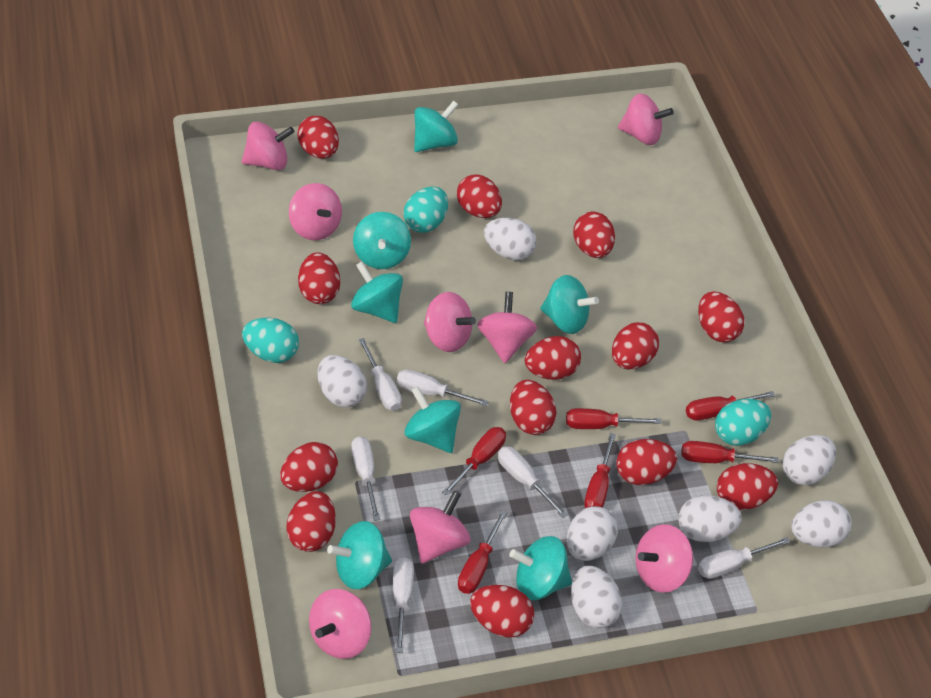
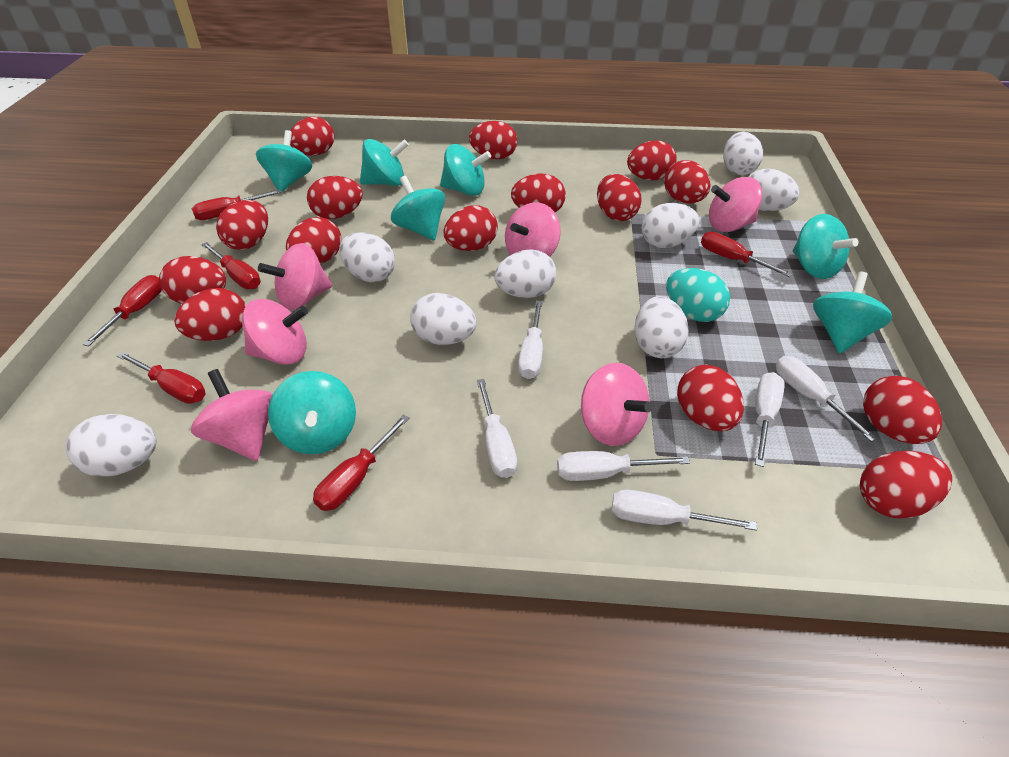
pink spinning top: [242,122,294,170] [289,183,342,240] [309,589,372,659] [410,491,470,564] [424,292,476,352] [477,292,537,363] [618,93,674,145] [635,524,693,593] = 8 -> [191,369,273,461] [242,299,308,365] [258,243,332,310] [505,202,561,257] [581,363,653,446] [709,177,763,232] = 6
red egg: [280,442,338,492] [286,491,336,552] [297,115,339,159] [298,252,340,304] [457,175,502,218] [470,585,534,638] [510,380,556,435] [525,336,581,380] [573,212,615,258] [612,322,659,369] [616,439,677,485] [698,291,744,342] [717,463,778,510] = 13 -> [159,256,226,304] [174,288,246,341] [216,200,268,250] [286,217,341,264] [290,117,334,156] [307,176,363,219] [444,206,498,251] [469,121,517,159] [511,173,566,212] [597,174,641,221] [627,141,677,180] [664,160,711,203] [677,365,744,431] [860,451,952,518] [863,376,942,444] = 15
turquoise egg: [242,318,299,363] [403,186,448,233] [715,399,771,446] = 3 -> [666,268,730,322] = 1
white egg: [318,355,367,407] [484,218,537,260] [567,506,618,561] [571,566,623,628] [678,495,742,542] [782,435,836,485] [791,500,852,547] = 7 -> [66,414,157,477] [339,232,395,282] [410,293,477,345] [494,249,556,298] [634,296,689,358] [641,203,700,248] [723,132,763,175] [749,169,800,211] = 8

